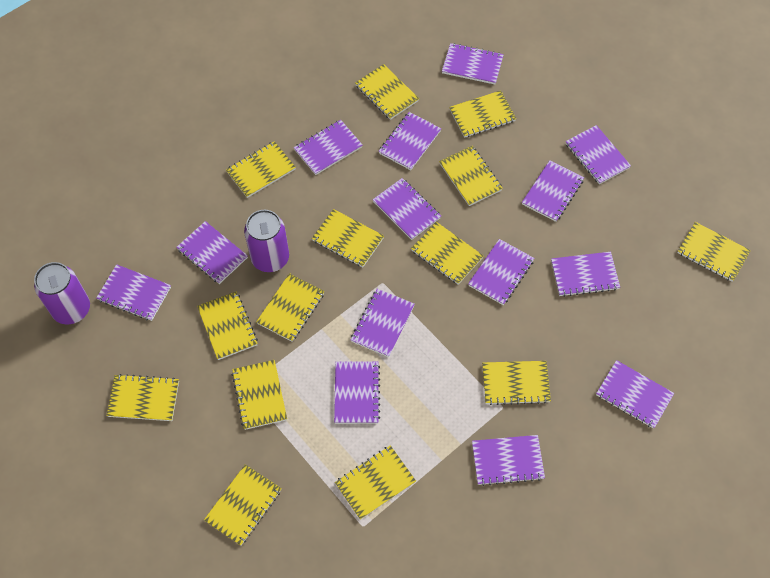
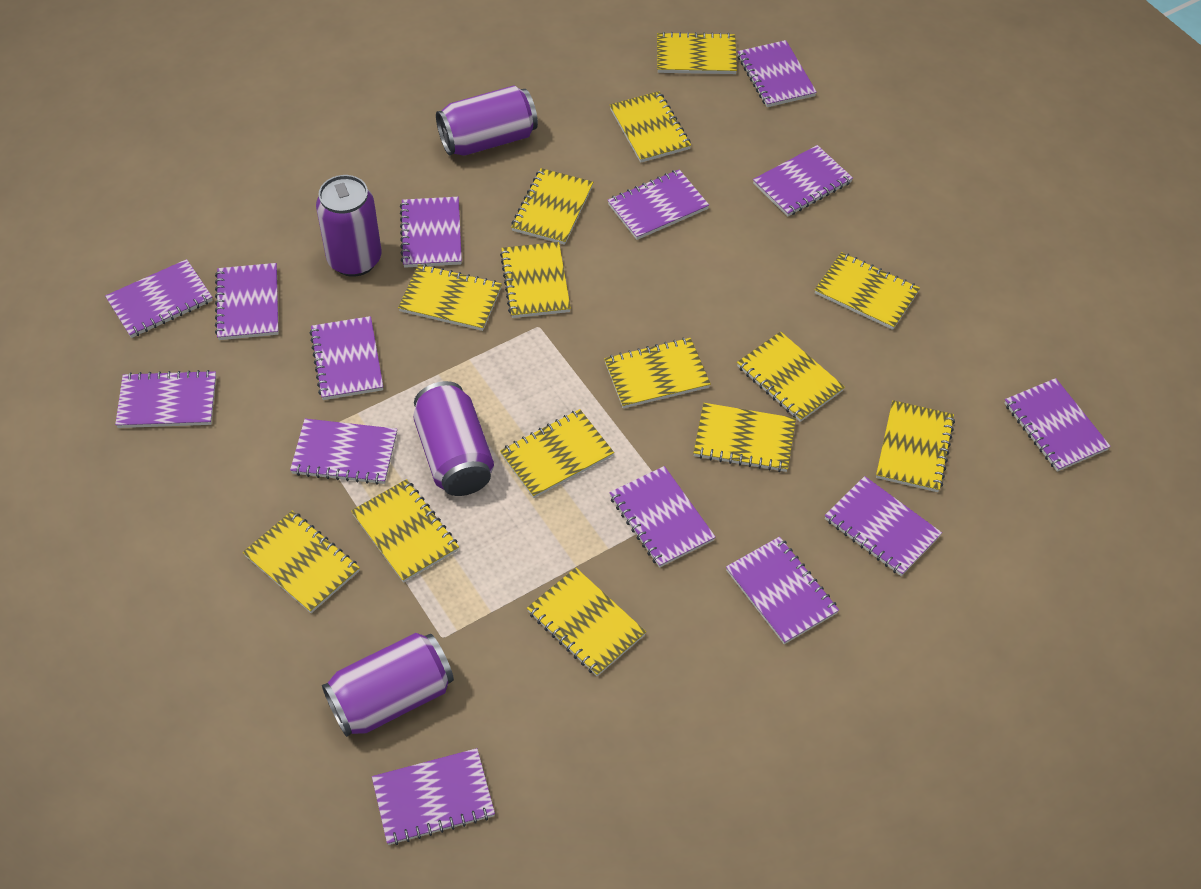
purple can: [34,262,90,325] [244,210,289,272] = 2 -> [316,175,382,277] [322,633,454,737] [413,381,494,496] [436,85,538,156] = 4

